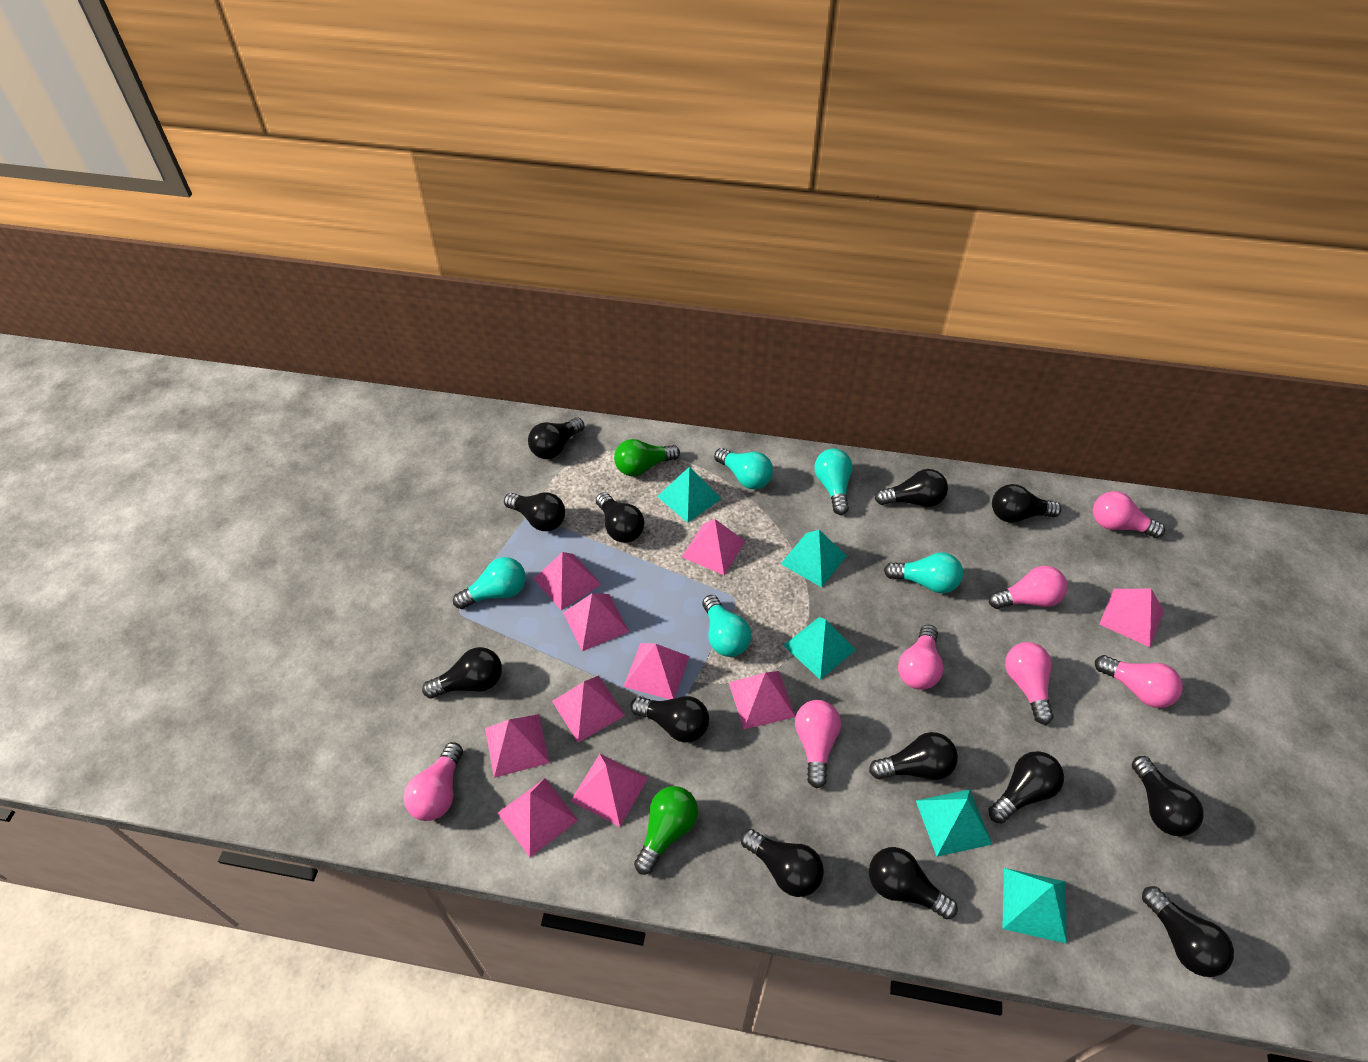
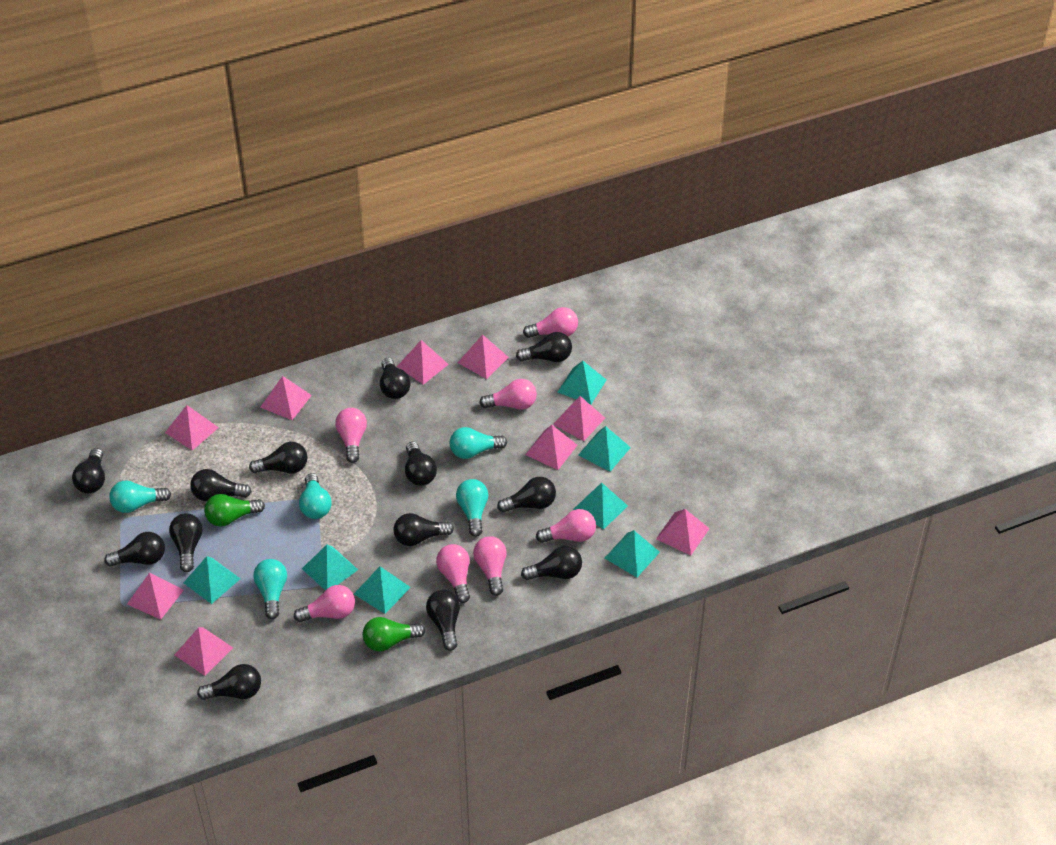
pink pyramid: [485,714,550,778] [498,778,578,857] [534,552,602,611] [552,676,625,743] [563,593,629,651] [571,754,648,827] [624,643,690,700] [682,519,745,575] [729,671,796,729] [1099,589,1164,647] = 10 -> [127,573,184,620] [165,405,219,451] [175,627,233,676] [260,376,312,420] [397,340,449,385] [458,334,509,379] [525,425,577,470] [553,396,605,441] [656,509,710,556] = 9
turquoise pyramid: [657,467,721,523] [781,530,847,587] [783,617,856,680] [916,789,993,857] [1002,868,1067,944] = 5 -> [184,556,240,604] [302,545,358,591] [354,566,411,614] [558,361,606,405] [573,483,628,530] [578,426,631,472] [605,530,660,577] = 7

